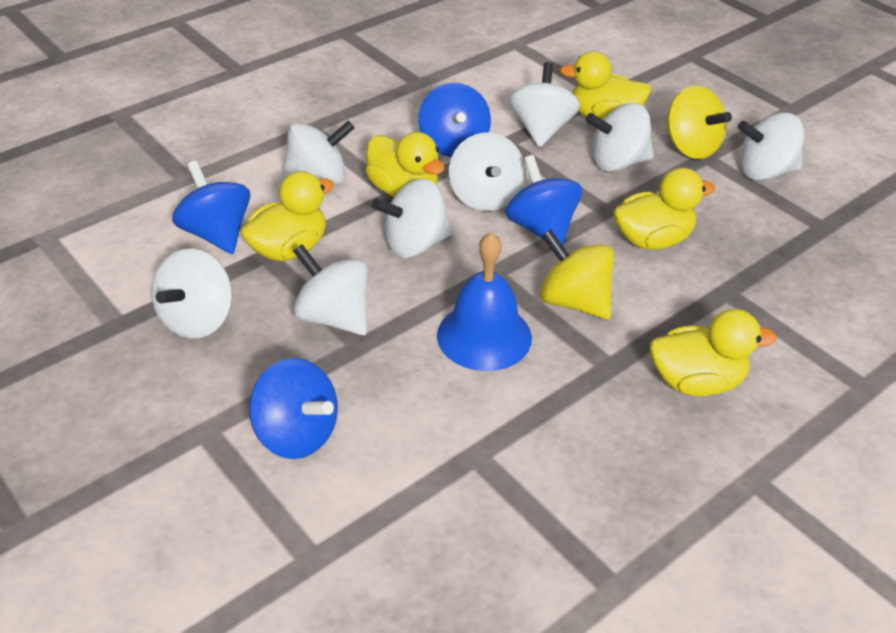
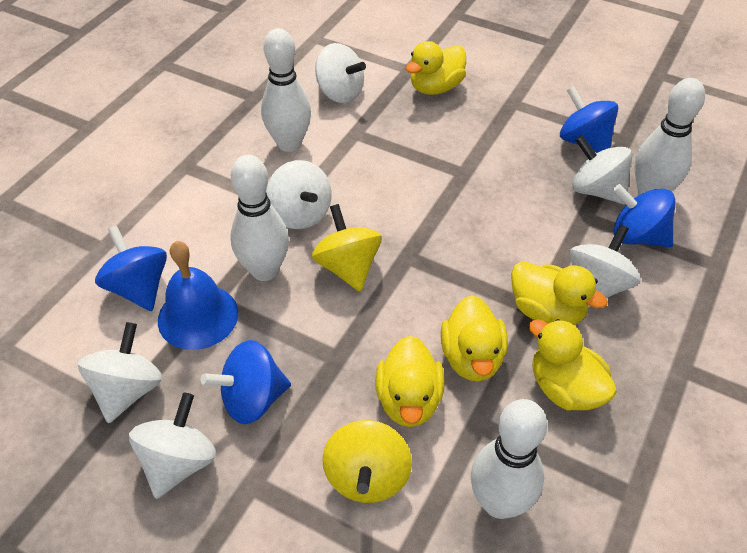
white bowling pin: none = 0 -> [230,155,289,281] [261,28,311,152] [471,399,547,519] [634,78,705,195] = 4
white spinning top: [151,249,232,339] [281,121,354,186] [293,244,368,335] [372,179,453,258] [449,133,525,211] [509,62,580,147] [586,103,654,172] [738,112,804,181] = 8 -> [78,322,162,423] [129,392,216,499] [266,160,332,229] [315,43,366,103] [570,224,640,308] [572,135,632,204] = 6

